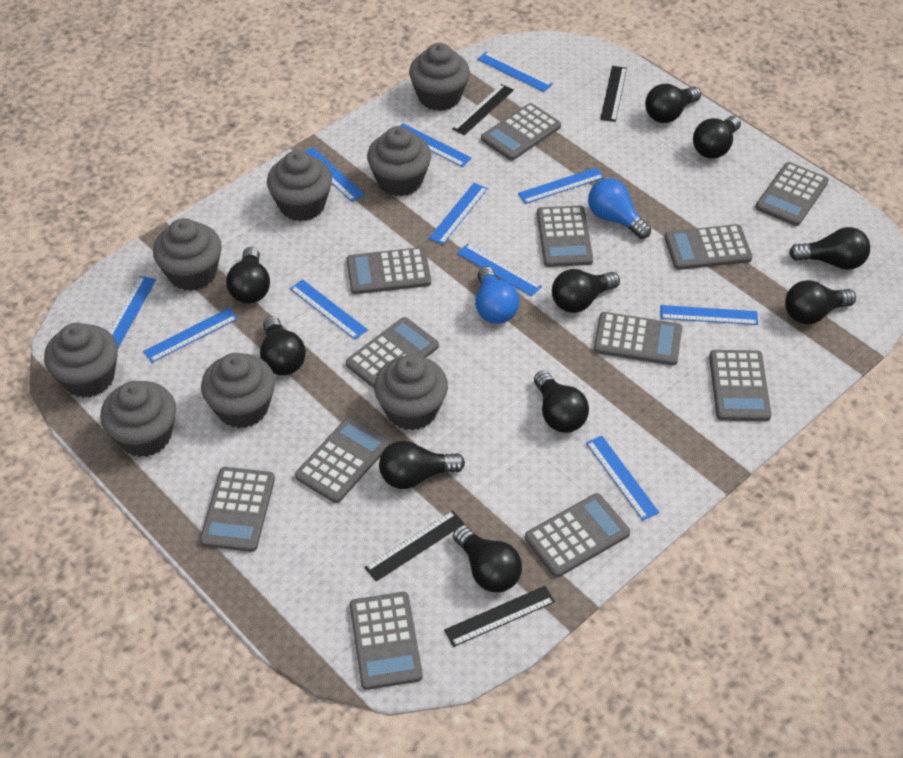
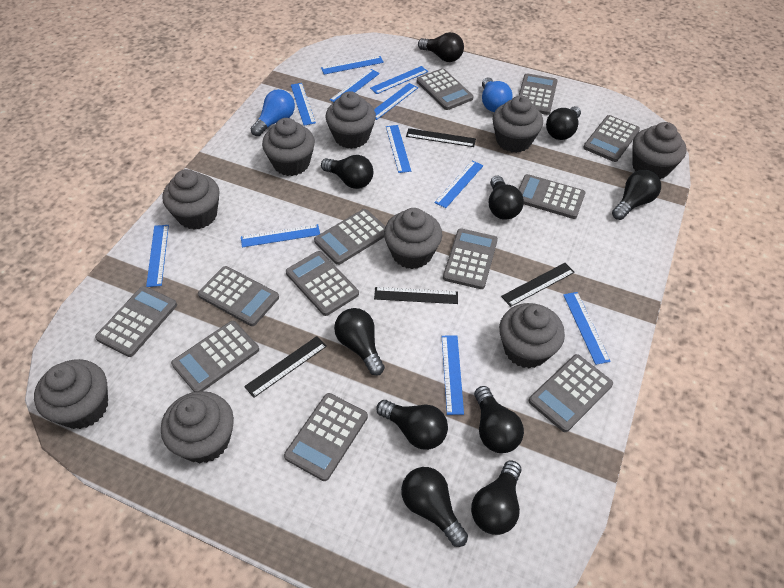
grey cupcake: [44,323,118,398] [100,381,176,457] [153,218,222,291] [201,353,275,428] [267,150,332,221] [367,126,431,197] [374,355,448,430] [409,43,470,111] = 8 -> [34,359,108,429] [161,391,234,463] [162,169,220,230] [262,118,315,176] [325,91,376,149] [384,208,442,269] [493,95,543,153] [499,303,565,368] [632,122,686,179] = 9

